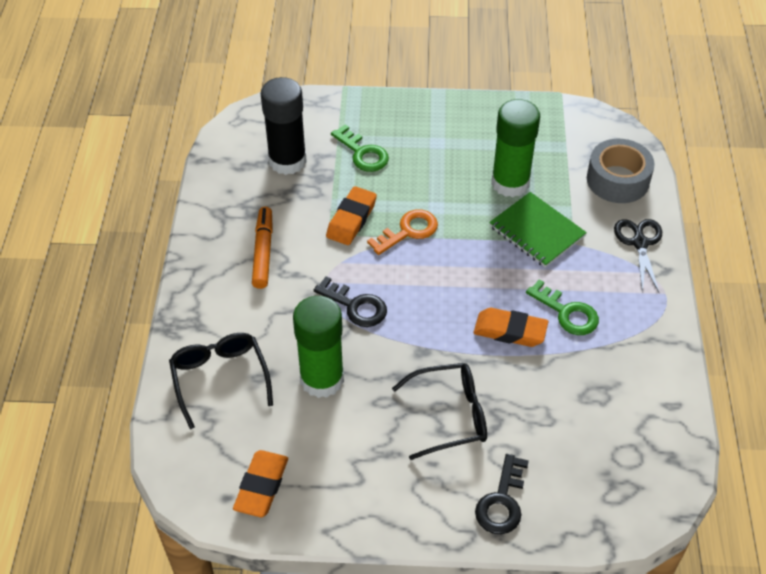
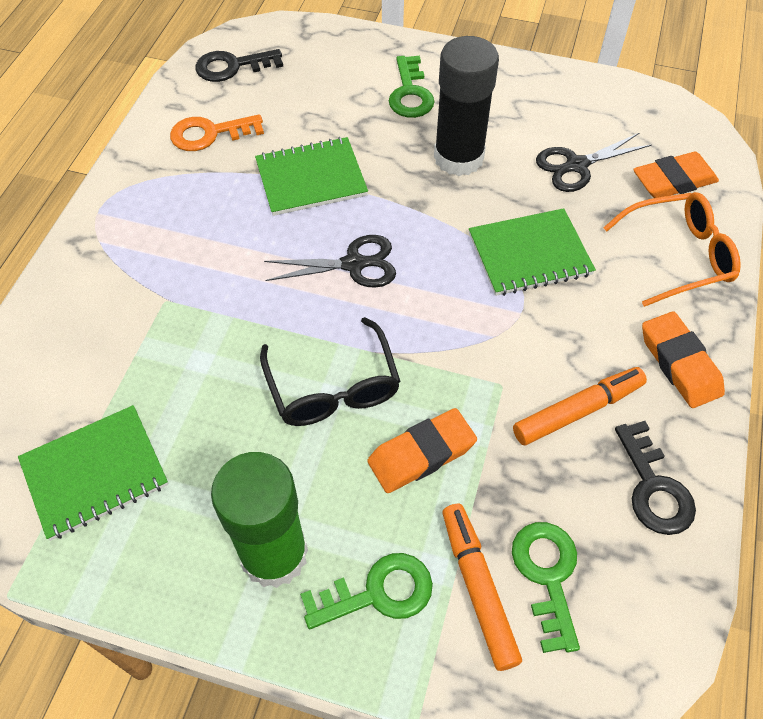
black glasses: [169,333,273,429] [392,363,487,460] = 2 -> [260,317,400,426] = 1
black scissors: [614,219,662,294] = 1 -> [264,235,396,288] [536,133,652,192] = 2
green glue stick: [293,296,344,398] [491,99,540,197] = 2 -> [211,452,308,588] = 1
green key: [331,125,389,172] [526,279,599,335] = 2 -> [300,553,433,629] [389,56,435,118] [512,522,580,653] = 3
green notebook: [489,192,587,268] = 1 -> [18,405,168,541] [255,137,368,216] [469,208,596,296] = 3
grey tape: [587,139,655,203] = 1 -> none = 0
orange glasses: none = 0 -> [603,192,741,307] = 1
orange marker: [252,207,273,289] = 1 -> [442,504,522,671] [513,367,647,445] = 2

